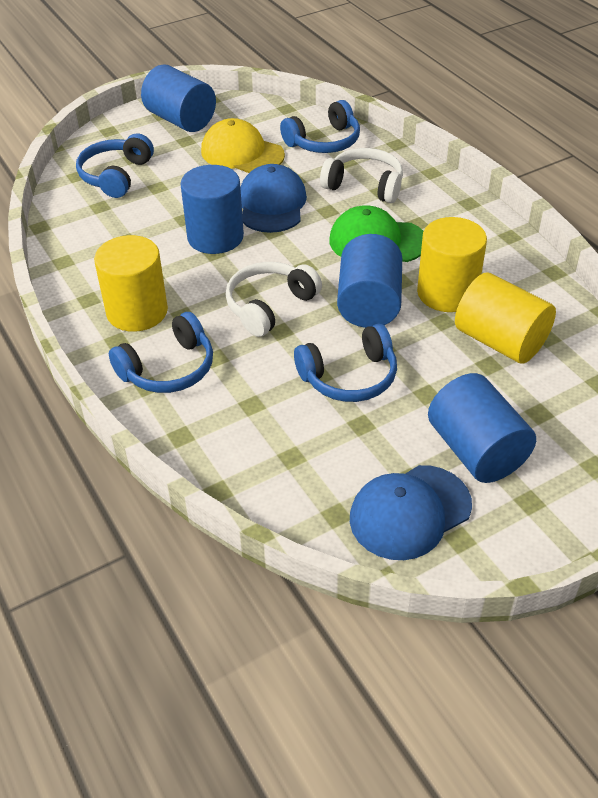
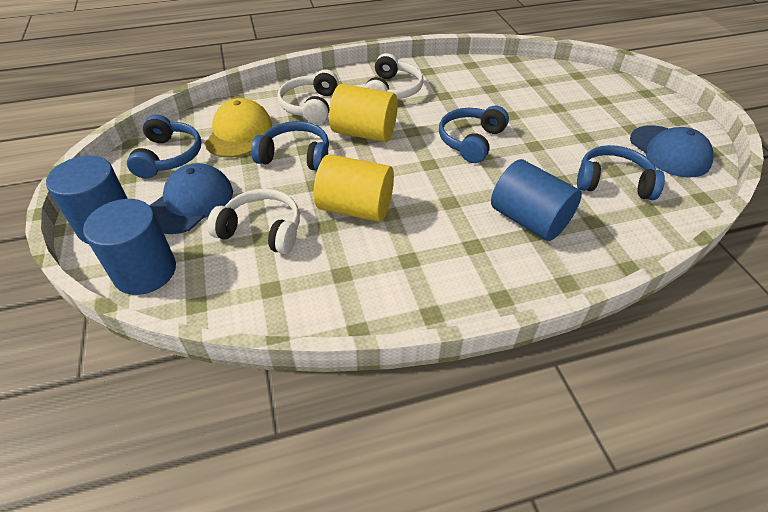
blue cylinder: [141,64,216,132] [180,165,244,254] [337,234,402,328] [428,373,536,483] = 4 -> [46,156,128,244] [83,199,176,295] [491,159,582,241] = 3
green cap: [329,205,424,262] = 1 -> none = 0
white headphones: [226,262,322,337] [320,148,403,203] = 2 -> [207,189,300,254] [277,69,339,124] [364,53,423,99] = 3
yellow cylinder: [94,235,168,332] [417,217,487,312] [455,272,556,364] = 3 -> [314,154,394,222] [329,84,398,142] = 2

